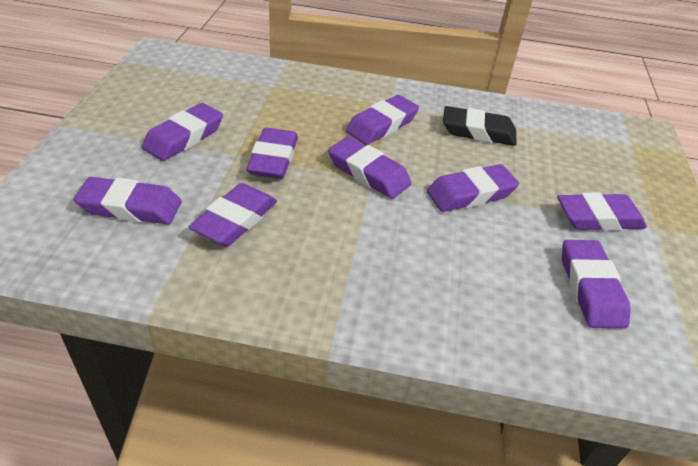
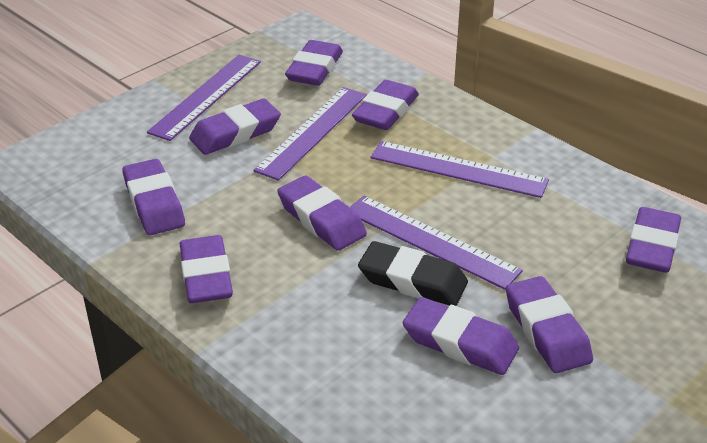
purple ruler: none = 0 -> [147,55,261,141] [253,87,367,181] [350,196,523,290] [371,141,549,198] = 4

